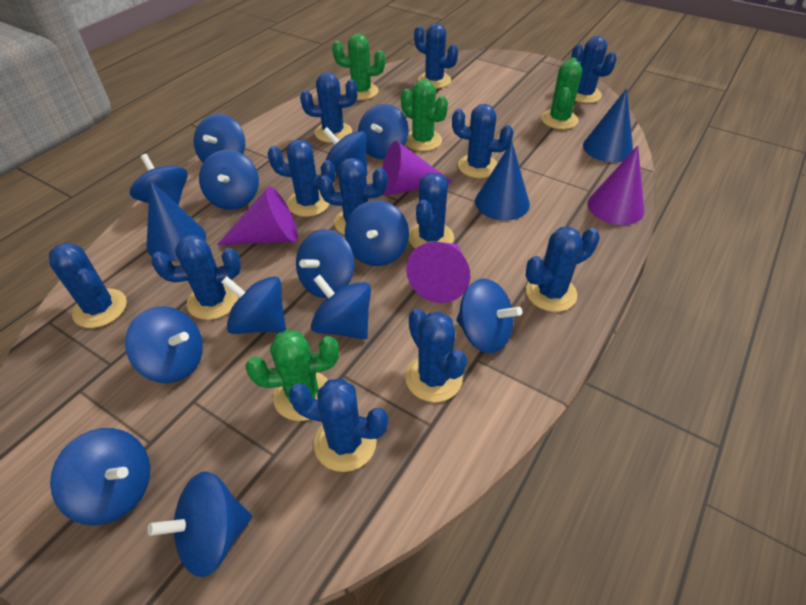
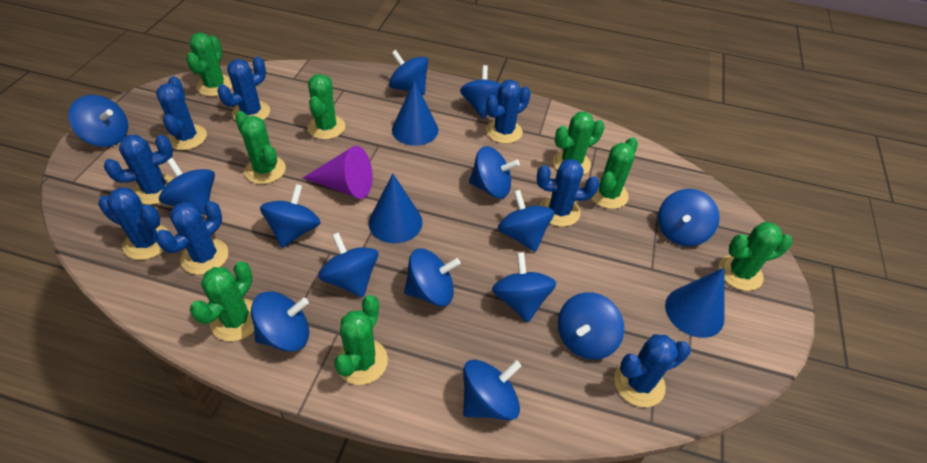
blue cactus: [49,242,127,328] [152,235,241,320] [267,139,335,217] [288,378,388,472] [300,72,358,143] [318,158,387,235] [405,308,467,402] [408,173,454,249] [414,23,458,89] [452,104,514,178] [526,227,600,312] [571,36,617,103] = 12 -> [98,188,169,260] [104,135,174,205] [155,201,228,275] [156,76,207,150] [217,57,270,120] [486,80,531,144] [537,159,600,227] [614,334,691,407] = 8
blue spinning top: [50,428,150,525] [125,306,203,383] [130,154,188,206] [147,471,252,577] [194,114,245,162] [199,150,259,210] [221,276,286,334] [296,229,355,298] [311,275,371,340] [322,127,367,176] [345,200,409,266] [358,104,409,159] [456,279,522,353] = 13 -> [68,95,128,147] [159,158,215,215] [251,292,309,352] [260,184,321,248] [318,232,378,297] [389,50,428,95] [404,249,461,306] [460,65,501,119] [463,360,521,421] [469,146,520,199] [492,252,556,322] [498,190,554,252] [558,292,624,360] [658,189,720,246] = 14
green cactus: [246,330,339,421] [332,34,385,100] [401,79,448,151] [541,58,582,129] = 4 -> [186,33,232,97] [190,261,254,341] [235,111,286,184] [307,74,345,140] [334,295,388,385] [553,112,604,175] [591,137,638,209] [719,222,792,291] = 8
purple cone: [217,187,298,245] [382,141,453,196] [406,242,470,303] [588,146,644,225] = 4 -> [303,146,373,199] = 1

